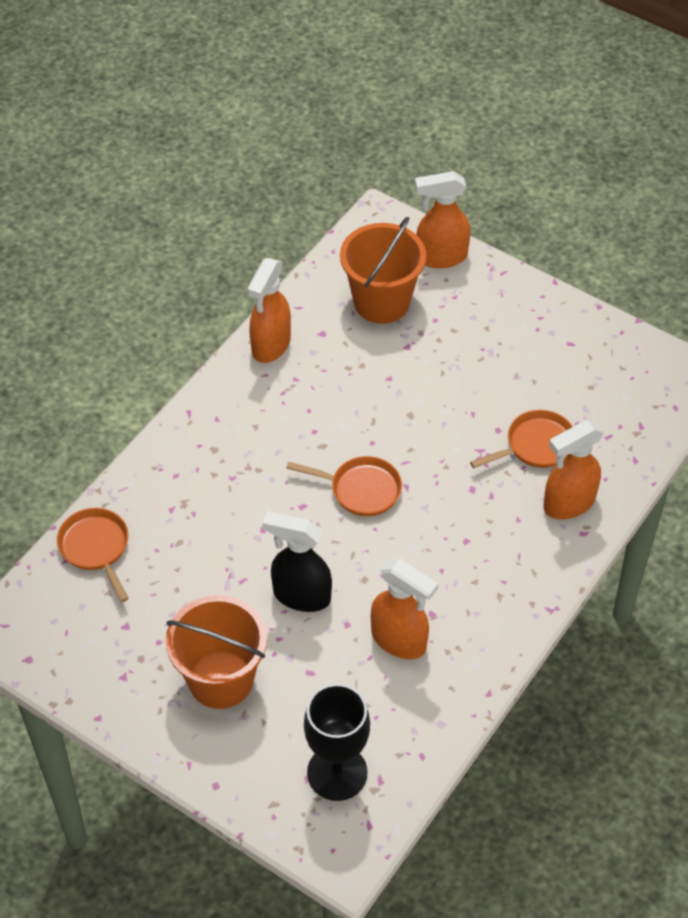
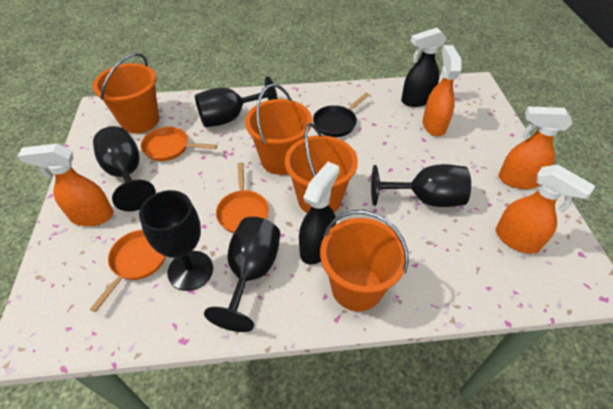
black goblet: [304,684,370,801] = 1 -> [93,126,156,211] [139,190,213,291] [195,76,278,127] [204,217,280,332] [371,164,471,207] = 5
black pan: none = 0 -> [313,93,369,137] = 1
black spray bottle: [262,511,332,612] = 1 -> [299,162,340,265] [401,28,447,107] = 2
orange bucket: [166,595,267,709] [340,217,426,324] = 2 -> [93,53,159,133] [245,84,312,175] [285,123,358,213] [320,210,409,311] = 4

